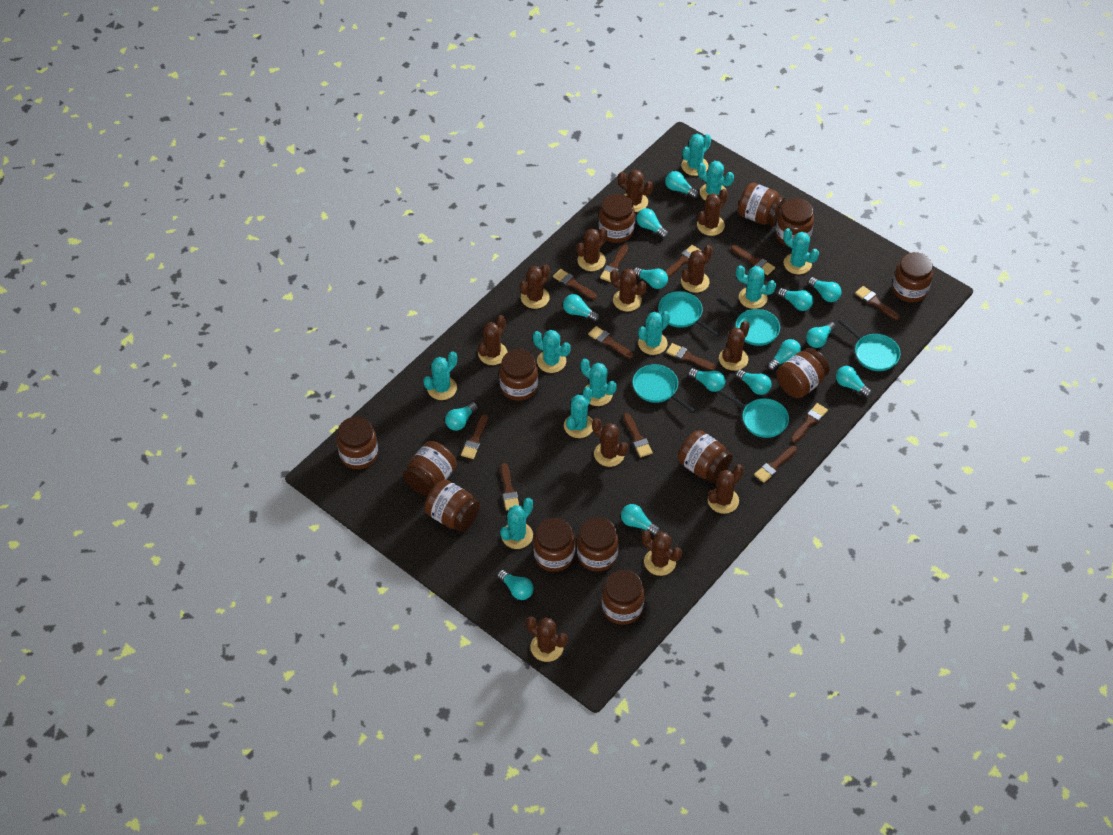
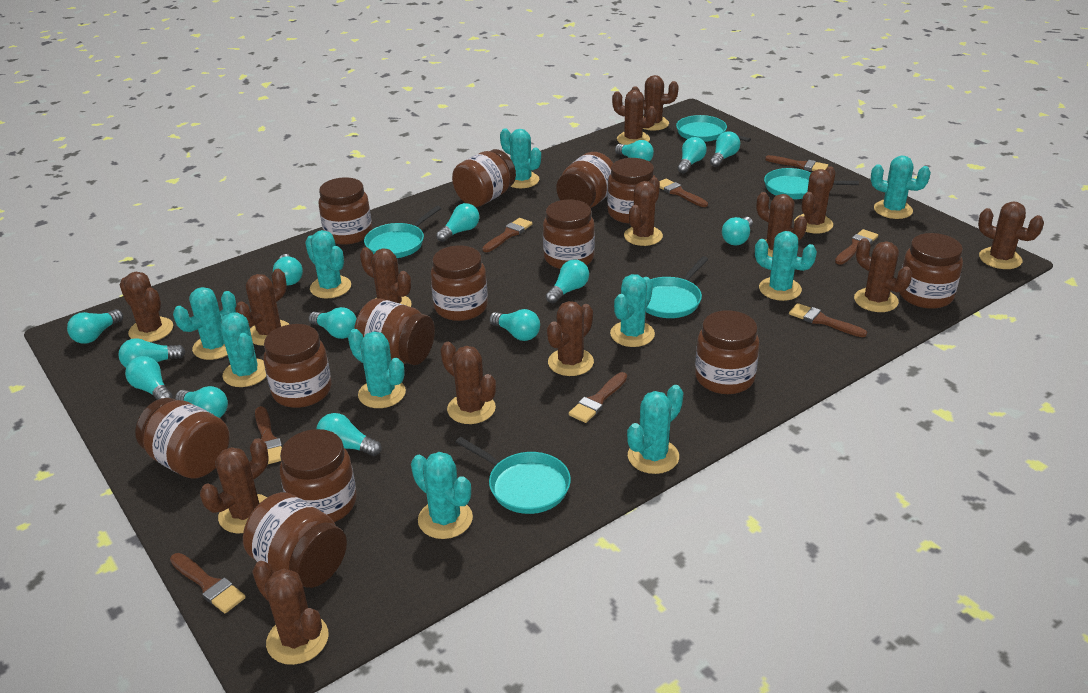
brown brush: [461,414,488,459] [501,463,519,510] [553,269,597,300] [588,326,633,359] [600,245,628,282] [623,413,653,457] [665,245,701,278] [666,343,716,371] [731,245,775,275] [754,446,797,483] [791,403,828,443] [855,286,899,320] = 12 -> [170,553,246,613] [255,406,282,464] [482,218,532,252] [569,372,627,423] [659,179,708,207] [765,155,828,171] [789,303,867,337] [835,229,878,264] = 8
brown cactus: [478,315,508,365] [520,264,550,309] [526,616,568,662] [577,228,607,271] [592,418,628,467] [610,269,647,311] [618,170,653,212] [642,531,682,576] [681,245,713,293] [697,189,728,236] [708,464,744,514] [719,321,750,371] = 12 -> [120,272,173,342] [200,438,269,533] [235,269,289,346] [252,561,328,665] [360,247,412,307] [440,342,496,424] [547,301,594,376] [612,90,657,145] [624,177,663,246] [631,75,679,130] [757,192,807,257] [794,166,836,234] [854,238,912,312] [978,201,1044,269] = 14

